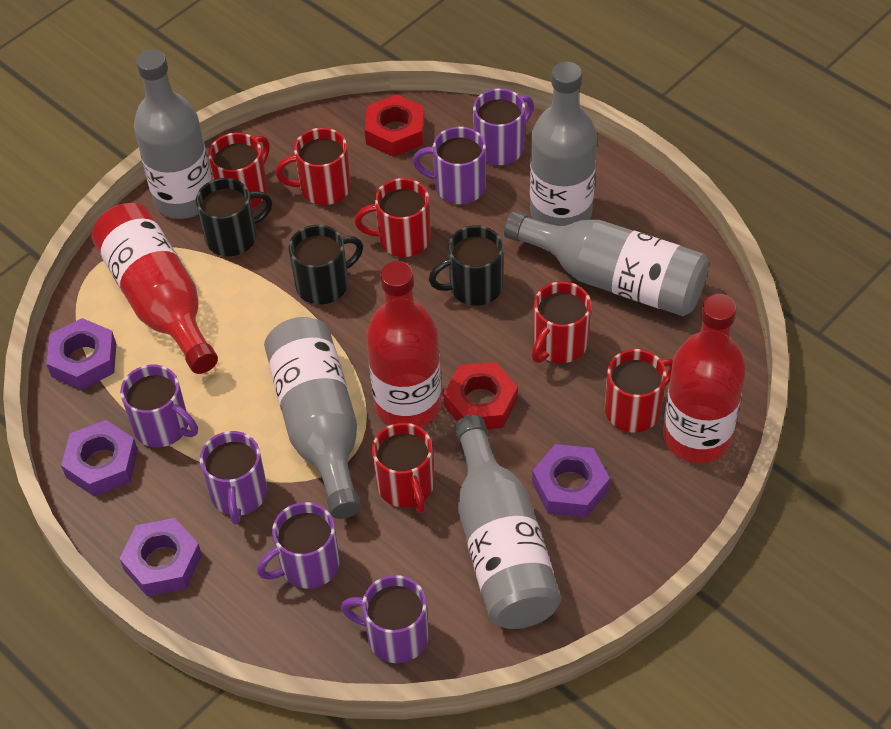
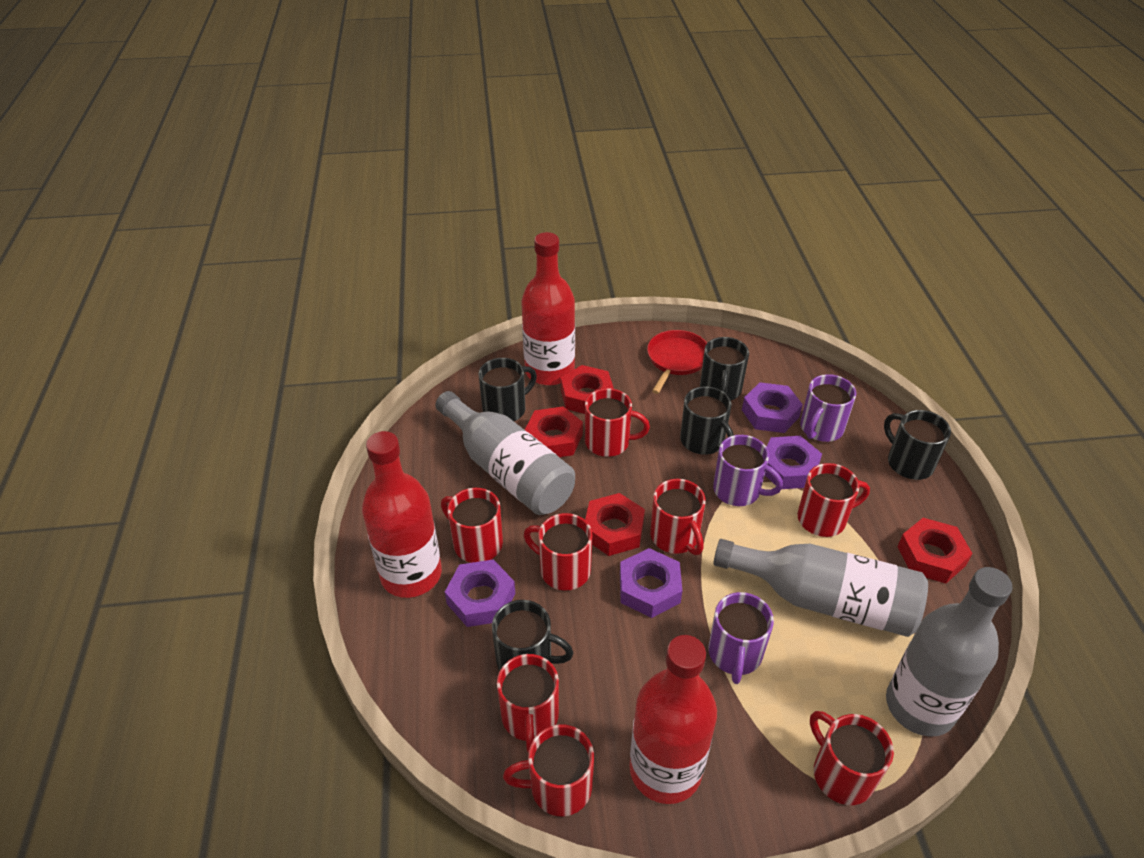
black mug: [196,178,272,256] [288,225,363,305] [429,225,503,306] = 3 -> [479,358,537,421] [492,600,573,671] [680,386,734,455] [700,337,749,400] [884,410,951,480] = 5
grey bottle: [134,49,212,219] [264,317,361,519] [455,415,561,629] [504,211,709,316] [530,62,597,226] = 5 -> [436,391,575,515] [713,539,928,637] [886,567,1013,737] = 3
purple mug: [120,365,198,447] [200,431,267,524] [257,502,340,589] [341,575,429,663] [413,127,486,204] [473,89,534,165] = 6 -> [708,592,774,684] [713,435,783,506] [800,374,856,442] = 3
red mug: [208,133,270,208] [276,128,351,205] [355,178,431,257] [372,423,434,513] [532,281,591,363] [605,349,673,433] = 6 -> [441,488,503,563] [497,654,559,753] [503,725,594,816] [524,513,592,591] [585,388,650,457] [650,479,706,555] [797,463,870,537] [810,711,894,805] = 8
red nut: [365,94,425,157] [444,362,518,429] = 2 -> [525,406,583,457] [561,365,614,414] [585,493,645,556] [897,518,973,583] = 4
red pan: none = 0 -> [647,330,707,394] = 1

